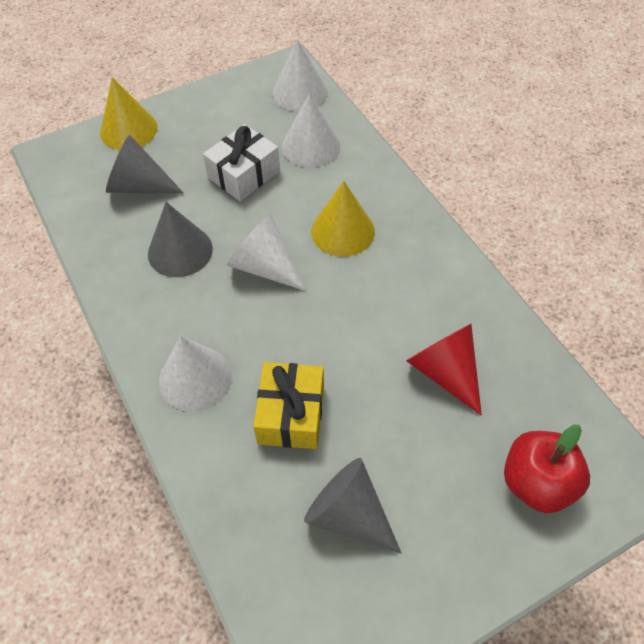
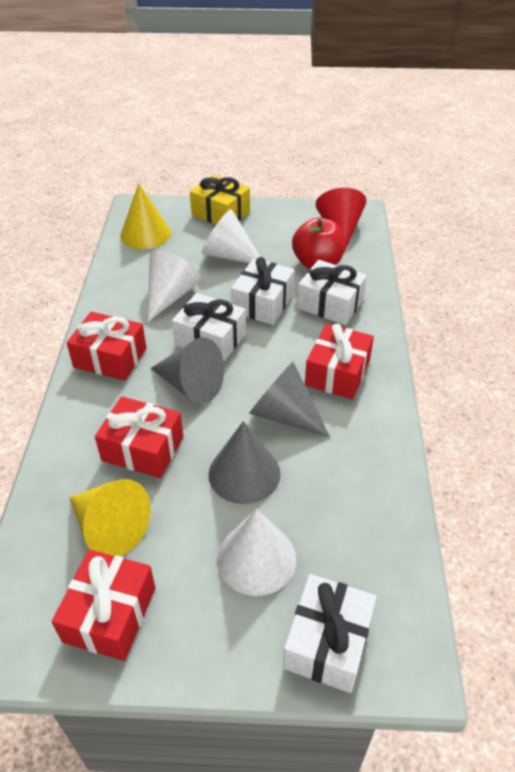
red gift: none = 0 -> [52,549,155,661] [67,312,147,381] [95,396,183,478] [305,323,374,400] = 4
white cone: [159,336,232,412] [226,215,306,291] [273,39,327,111] [282,93,340,167] = 4 -> [148,251,202,322] [202,209,260,263] [217,509,296,596] = 3
white gift: [203,124,280,201] = 1 -> [172,293,246,362] [231,257,295,325] [283,574,377,693] [297,260,367,325] = 4

